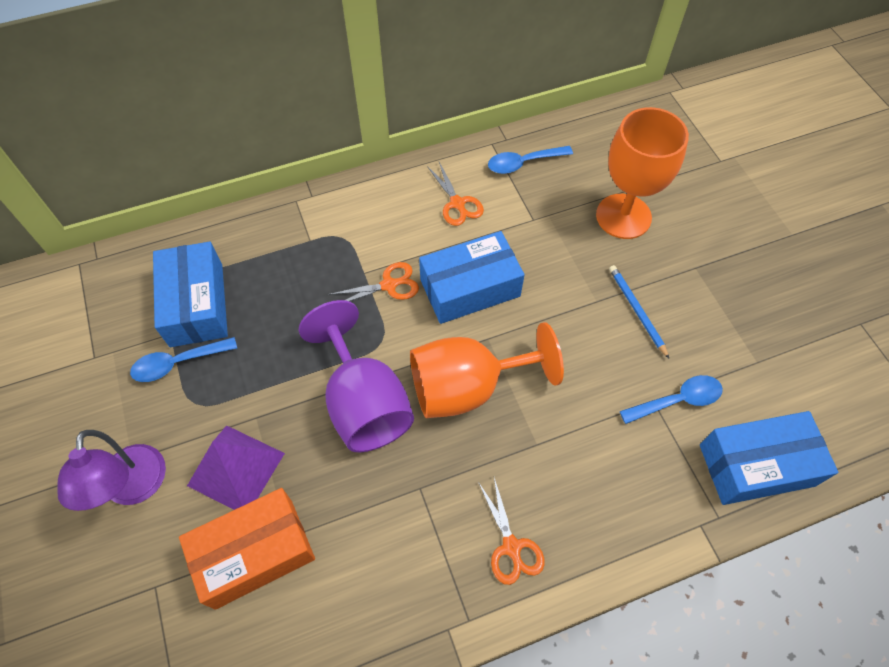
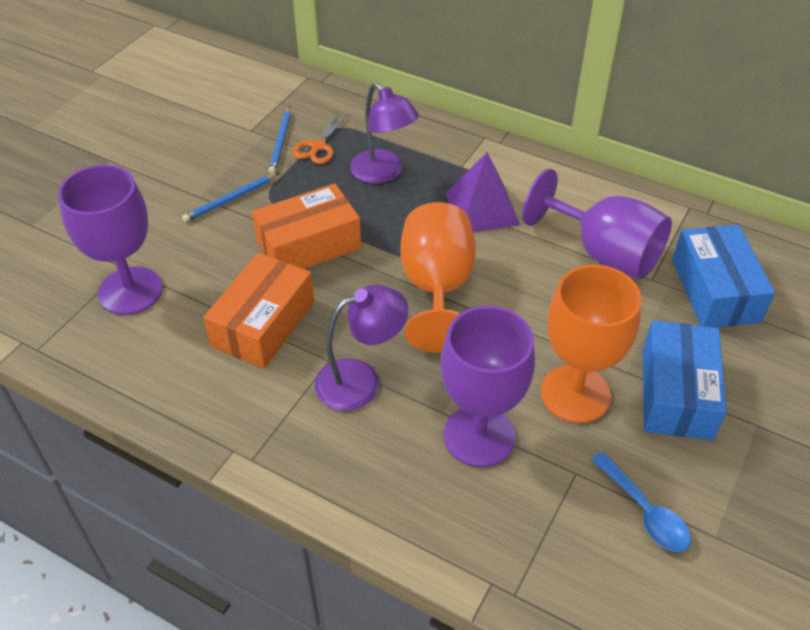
blue box: [153,242,228,347] [419,231,524,324] [700,411,838,505] = 3 -> [642,320,727,440] [672,225,775,328] = 2
blue pencil: [609,265,669,359] = 1 -> [182,173,279,222] [269,106,291,174] = 2
blue spoon: [130,337,237,382] [488,146,573,174] [620,375,723,424] = 3 -> [591,452,691,552] = 1
orange box: [179,488,315,610] = 1 -> [203,253,314,369] [252,184,361,269] = 2
orange scissors: [328,262,419,301] [427,162,484,226] [478,478,545,585] = 3 -> [292,113,348,164] = 1
purple goblet: [299,300,414,452] = 1 -> [58,165,163,315] [441,306,535,467] [522,169,672,279] = 3
purple lamp: [58,430,166,511] = 1 -> [315,285,408,411] [350,83,419,184] = 2

